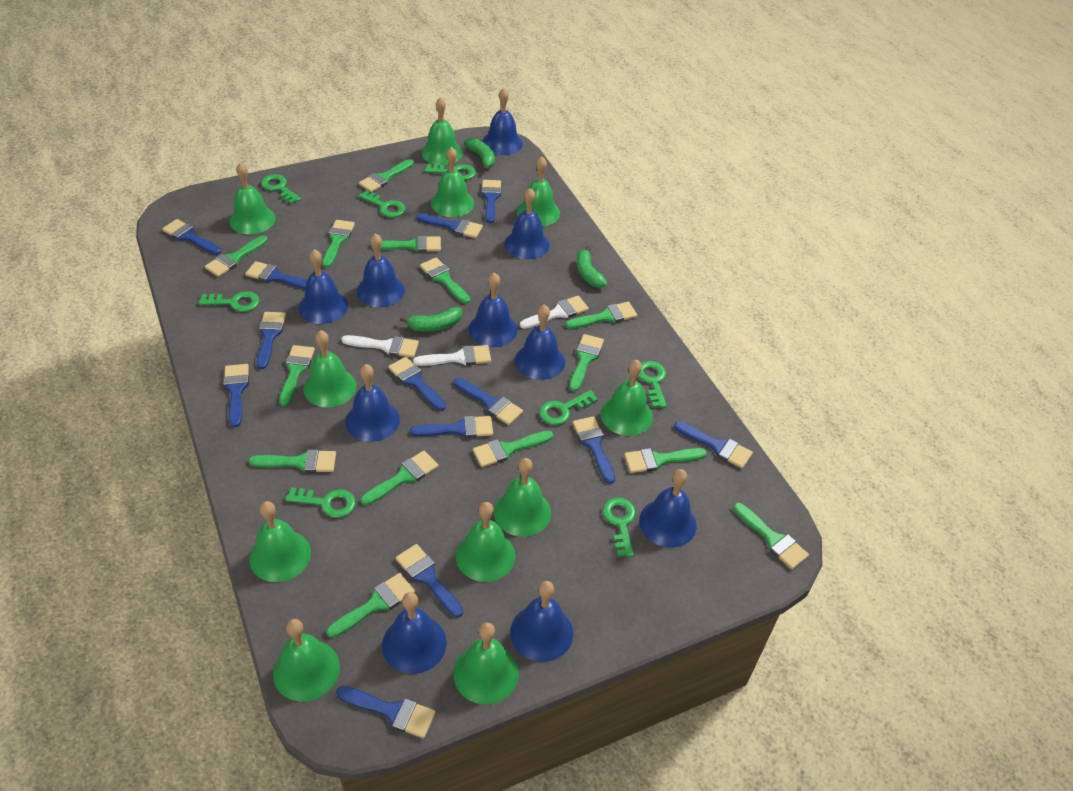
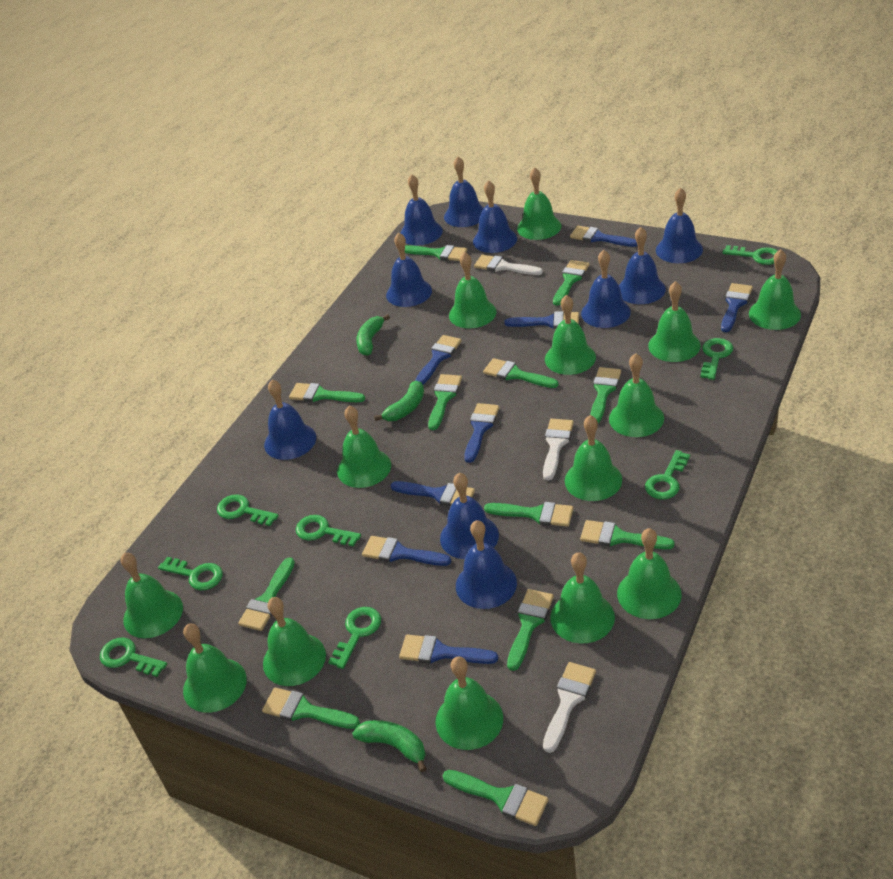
blue brush: [162,219,221,255] [223,364,249,427] [245,261,307,289] [257,312,286,369] [336,686,436,738] [388,357,446,411] [396,544,463,617] [410,416,493,438] [416,213,483,238] [454,378,523,425] [481,180,501,223] [573,416,615,484] [674,421,753,468] = 13 -> [362,536,451,566] [390,481,475,506] [399,634,498,664] [415,335,462,385] [464,403,499,463] [504,311,579,329] [570,226,638,247] [721,283,753,332] = 8
green bell: [229,162,275,234] [249,501,311,582] [273,619,340,702] [303,330,357,407] [421,97,463,165] [431,147,474,217] [453,622,519,704] [456,502,515,582] [494,458,551,537] [517,157,560,227] [600,360,653,436] = 11 -> [121,553,183,638] [183,623,247,713] [263,597,326,686] [337,405,391,488] [436,657,503,750] [449,252,496,328] [517,167,561,240] [545,295,596,375] [550,552,615,644] [565,415,622,501] [609,354,664,437] [617,528,682,619] [648,281,701,362] [749,249,801,330] = 14
green brush: [205,236,268,277] [249,449,336,473] [279,345,315,406] [322,220,355,268] [326,573,415,638] [359,159,414,192] [361,451,439,505] [371,236,441,252] [420,257,470,304] [473,431,553,467] [566,302,637,329] [569,334,604,392] [624,448,707,473] [733,503,809,569] = 14 -> [238,557,295,631] [262,687,360,729] [289,383,365,402] [405,245,467,261] [428,374,462,430] [443,770,548,826] [483,358,559,388] [484,502,573,527] [507,589,554,671] [553,260,589,306] [580,520,675,549] [590,367,621,423] = 12

